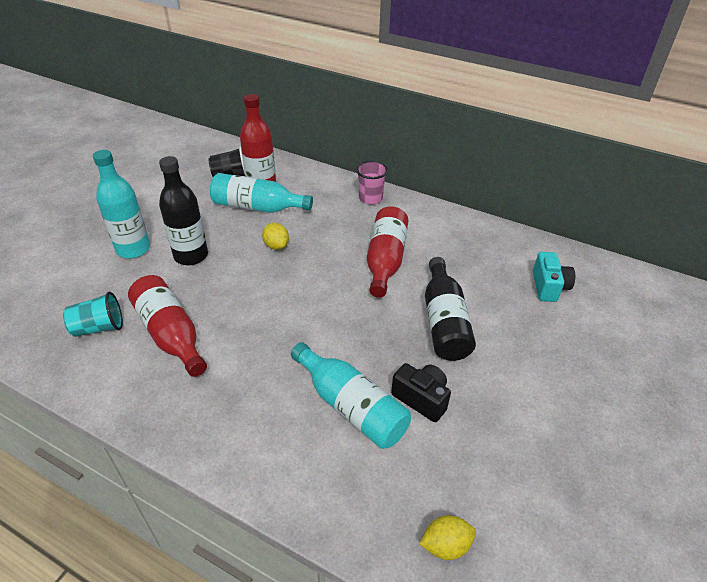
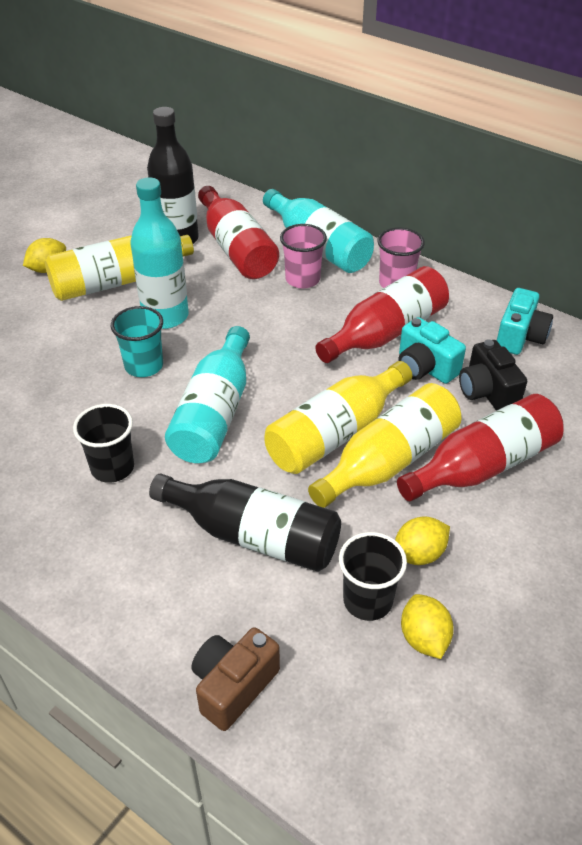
black cup: [208,147,245,177] = 1 -> [73,404,134,483] [339,532,407,621] = 2
brown camera: none = 0 -> [191,627,280,731] = 1
pink cup: [356,161,388,205] = 1 -> [280,224,327,289] [377,227,425,288] = 2
turquoise camera: [533,252,575,302] = 1 -> [398,317,466,384] [497,288,553,355] = 2
yellow bottle: none = 0 -> [45,235,194,301] [264,361,413,474] [308,383,461,508] = 3
yellow lemon: [262,223,289,250] [419,515,476,560] = 2 -> [23,238,66,273] [395,517,450,565] [401,594,454,659] = 3

